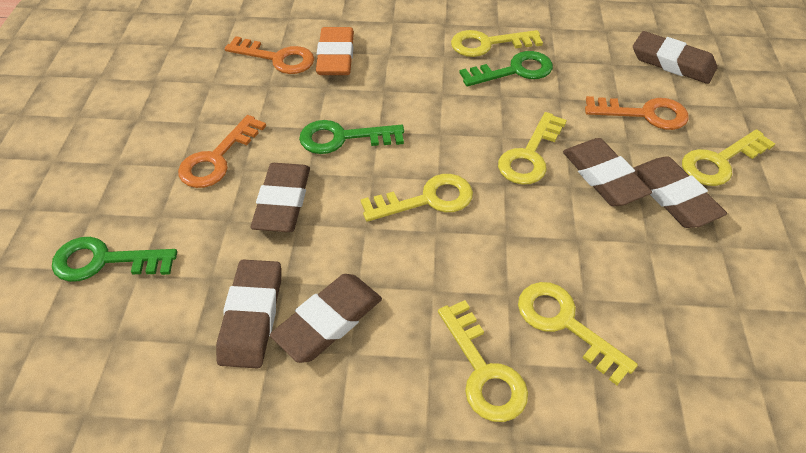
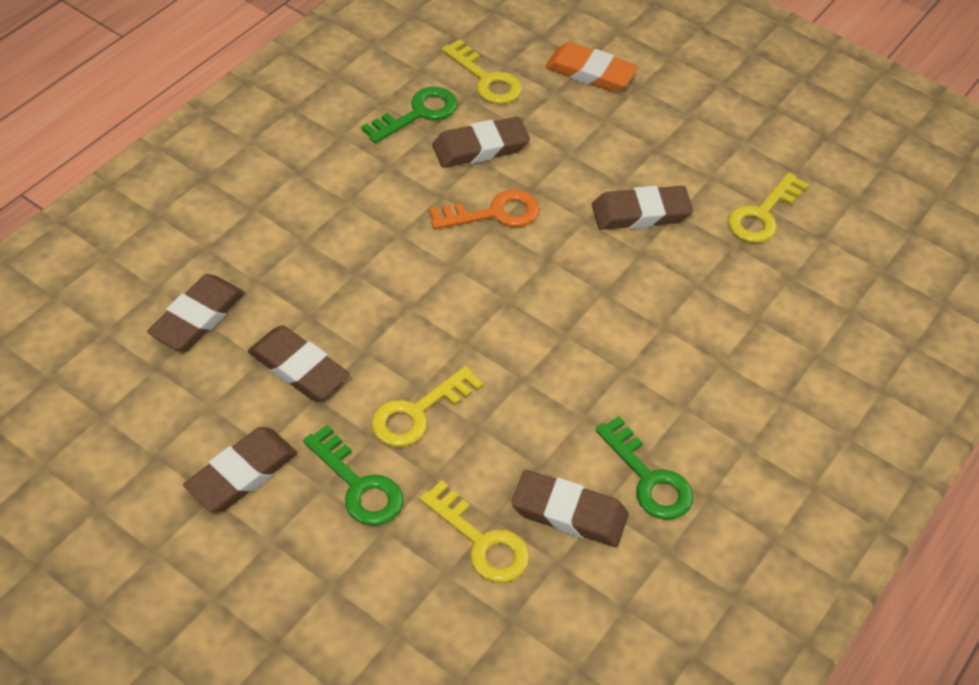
orange key: [178,115,266,188] [225,36,314,74] [585,96,689,130] = 3 -> [429,189,540,230] = 1
yellow key: [361,174,473,222] [438,300,528,422] [451,30,543,57] [498,112,567,185] [518,282,638,385] [682,129,775,186] = 6 -> [371,366,483,447] [419,480,530,583] [442,39,522,104] [728,172,809,243] = 4

